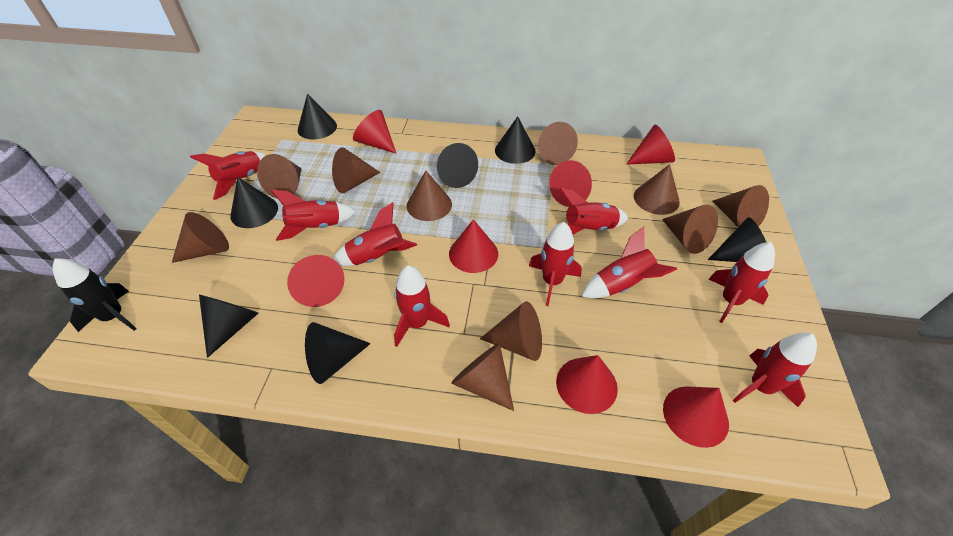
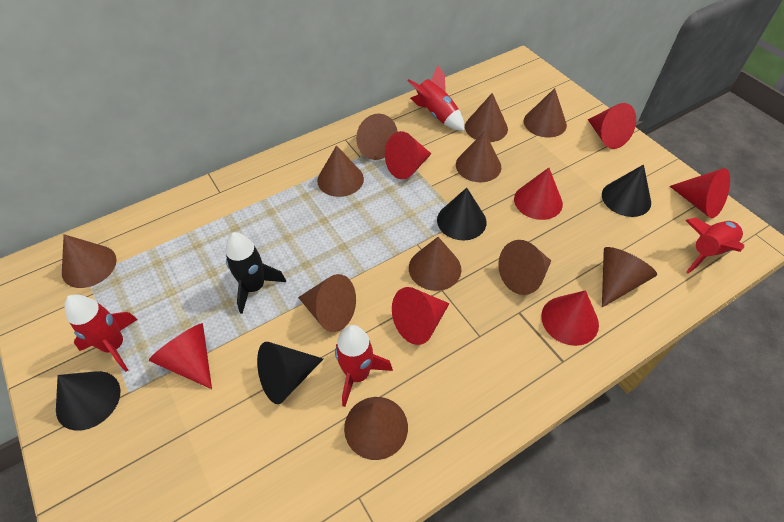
black cone: [199,295,259,358] [230,177,278,228] [298,94,337,140] [305,322,371,384] [437,143,478,188] [495,116,536,164] [708,217,766,262] = 7 -> [56,371,121,431] [257,342,323,404] [437,188,487,240] [602,164,651,217] = 4
brown cone: [172,212,229,263] [257,154,302,199] [332,147,380,193] [407,171,452,221] [451,343,514,411] [480,301,542,361] [538,122,578,165] [634,164,680,215] [662,205,718,254] [713,185,769,227] = 10 -> [62,234,117,288] [298,274,356,332] [317,145,364,197] [344,397,408,460] [356,114,398,160] [409,237,461,291] [456,131,501,182] [465,93,508,142] [499,240,551,295] [524,88,567,137] [602,247,657,307] = 11
red rocket: [190,151,266,200] [271,190,356,241] [333,202,417,266] [394,265,450,347] [529,222,582,306] [560,188,628,235] [581,227,677,298] [709,242,775,323] [733,333,817,407] = 9 -> [64,294,138,372] [335,325,393,407] [407,65,465,131] [685,218,744,273] = 4

